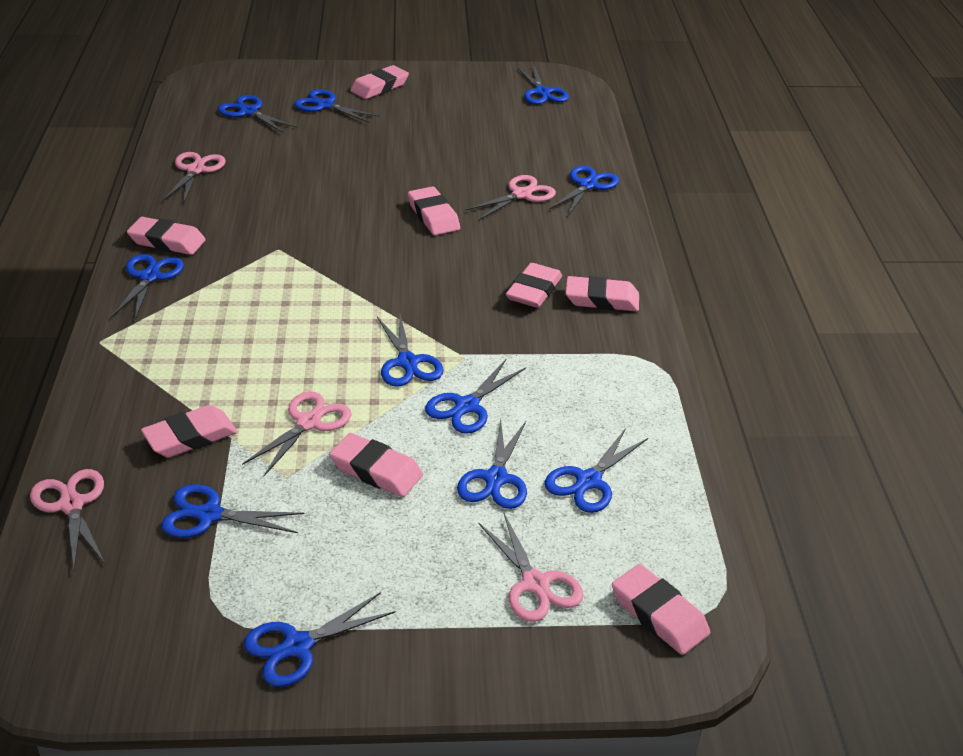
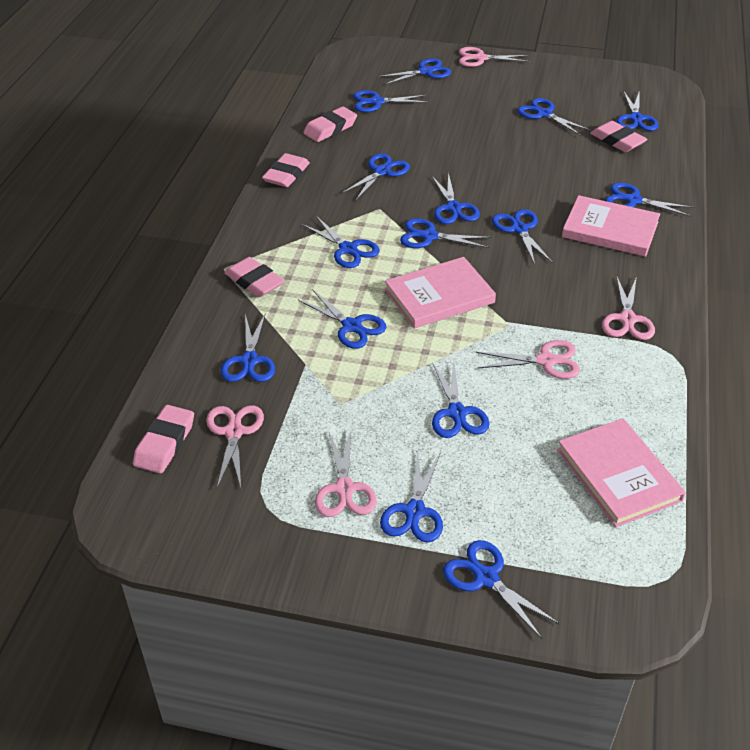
blue scissors: [111,254,184,320] [161,484,304,538] [218,95,297,133] [244,592,396,687] [294,89,380,123] [377,314,444,387] [425,360,526,434] [457,419,527,509] [517,66,569,105] [545,428,648,513] [549,166,619,216] = 11 -> [220,313,275,382] [298,289,387,349] [302,216,380,268] [341,153,410,200] [353,90,429,112] [378,58,451,85] [380,451,443,542] [400,218,492,248] [431,172,480,224] [432,361,489,438] [443,540,560,639] [492,209,553,265] [517,98,591,136] [605,183,694,217] [617,90,659,131] = 15
pink book: none = 0 -> [385,257,496,329] [557,418,686,527] [562,195,660,257] = 3
pink eraser: [127,217,206,255] [141,405,237,458] [329,433,423,497] [350,65,409,99] [408,186,460,235] [506,263,562,308] [565,276,639,311] [612,564,710,655] = 8 -> [133,405,194,474] [225,257,285,297] [262,153,310,187] [304,107,357,142] [590,121,647,152] = 5

